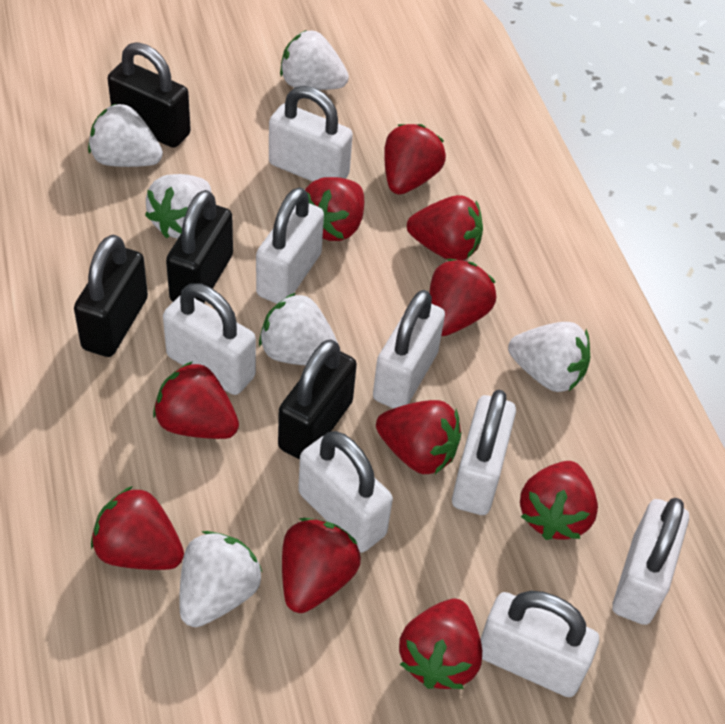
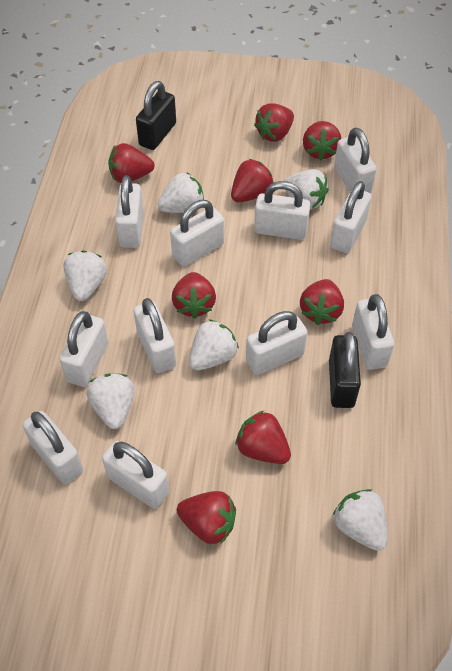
black padlock: [74,235,148,357] [108,42,191,148] [166,190,233,303] [278,339,357,460] = 4 -> [136,81,176,150] [329,332,361,408] = 2
red strawberry: [91,486,184,570] [153,361,239,439] [282,518,361,613] [305,177,364,241] [376,400,461,475] [384,124,446,195] [399,599,482,689] [407,195,483,261] [429,259,496,336] [520,461,598,540] = 10 -> [108,143,154,183] [172,272,216,319] [177,491,236,545] [231,159,274,202] [235,411,291,464] [254,103,294,142] [300,279,344,325] [303,121,341,161] = 8
white padlock: [163,283,256,395] [256,187,324,304] [269,86,353,182] [298,431,393,552] [373,290,445,409] [452,390,516,515] [480,591,599,697] [612,498,689,625] = 8 -> [23,411,83,484] [59,311,108,387] [102,441,169,509] [115,175,144,248] [134,298,176,373] [170,200,224,267] [246,311,308,375] [254,181,310,240] [330,181,372,253] [334,128,377,194] [352,294,394,370] = 11

